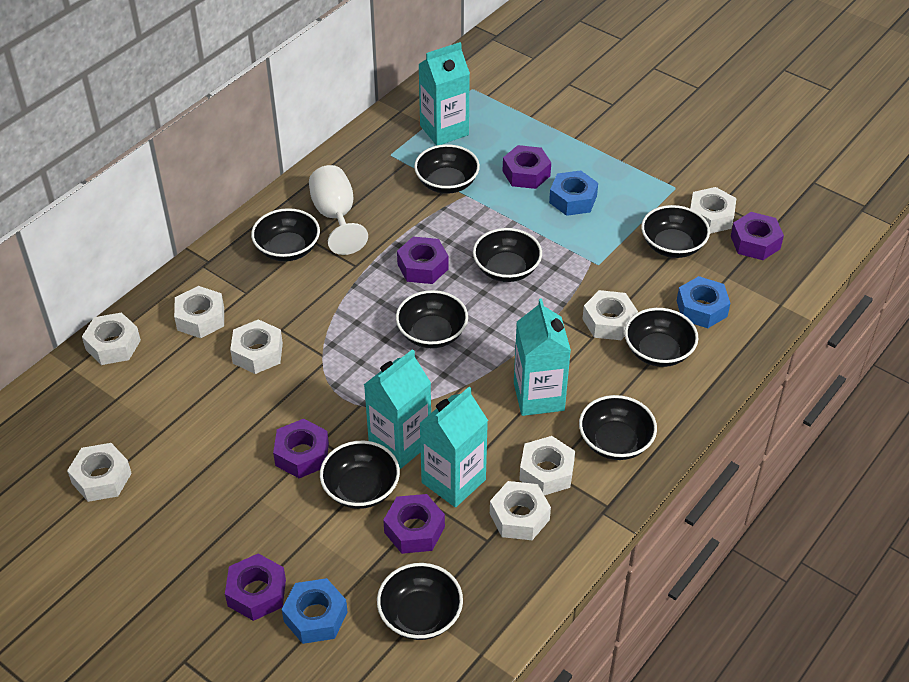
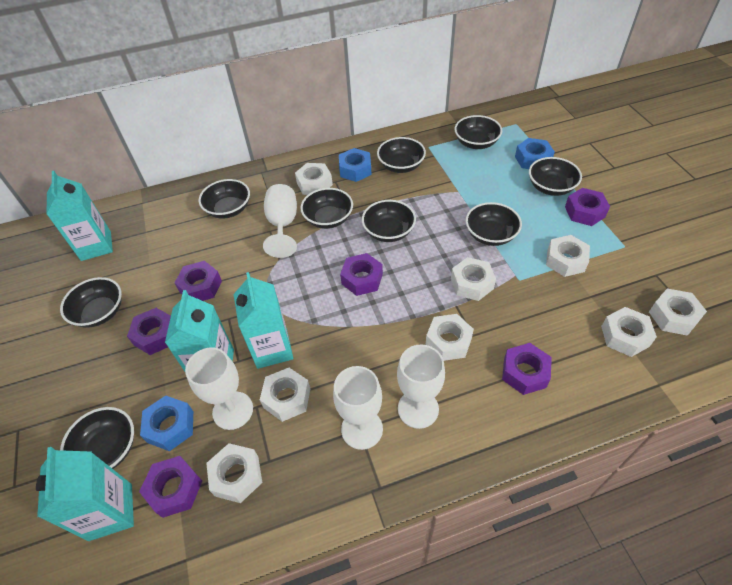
white goblet: [309,165,368,255] = 1 -> [185,347,253,430] [263,184,297,258] [333,366,383,450] [397,344,445,429] = 4

